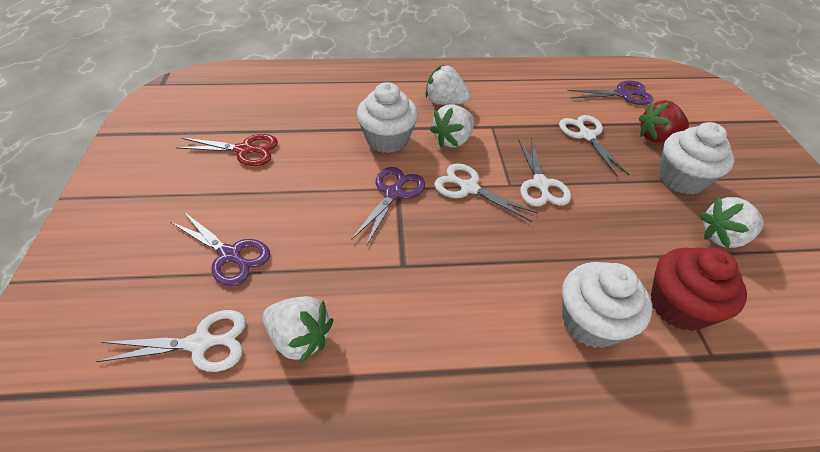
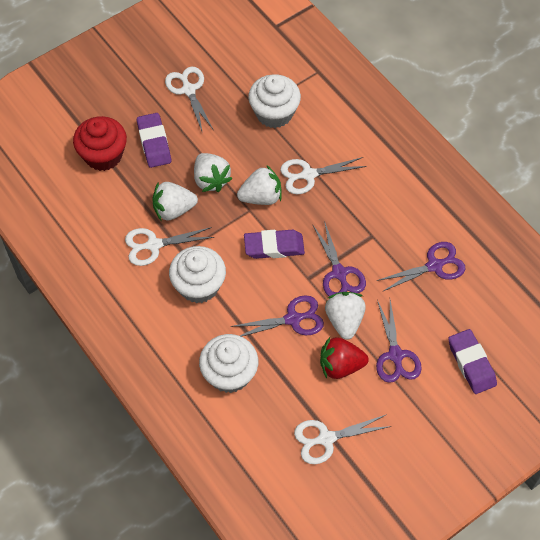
purple eraser: none = 0 -> [137,113,171,168] [244,230,305,259] [448,329,497,394] = 3
purple scissors: [171,211,270,286] [352,167,425,246] [567,81,653,105] = 3 -> [231,295,324,337] [313,221,366,296] [376,300,422,383] [377,242,465,292] = 4
red scissors: [176,134,278,166] = 1 -> none = 0

